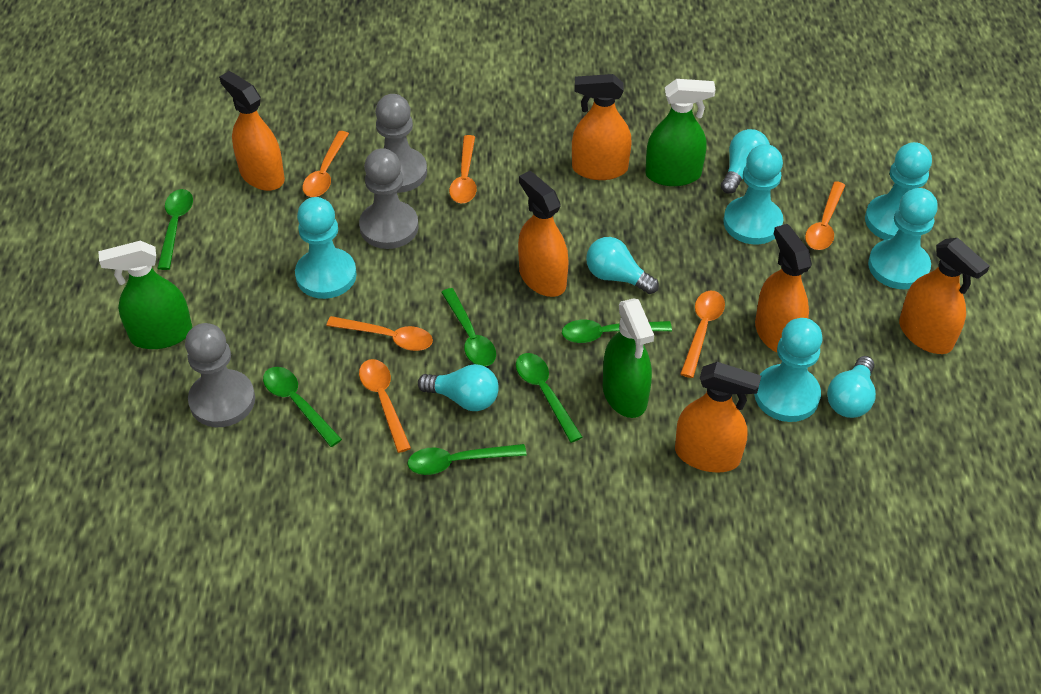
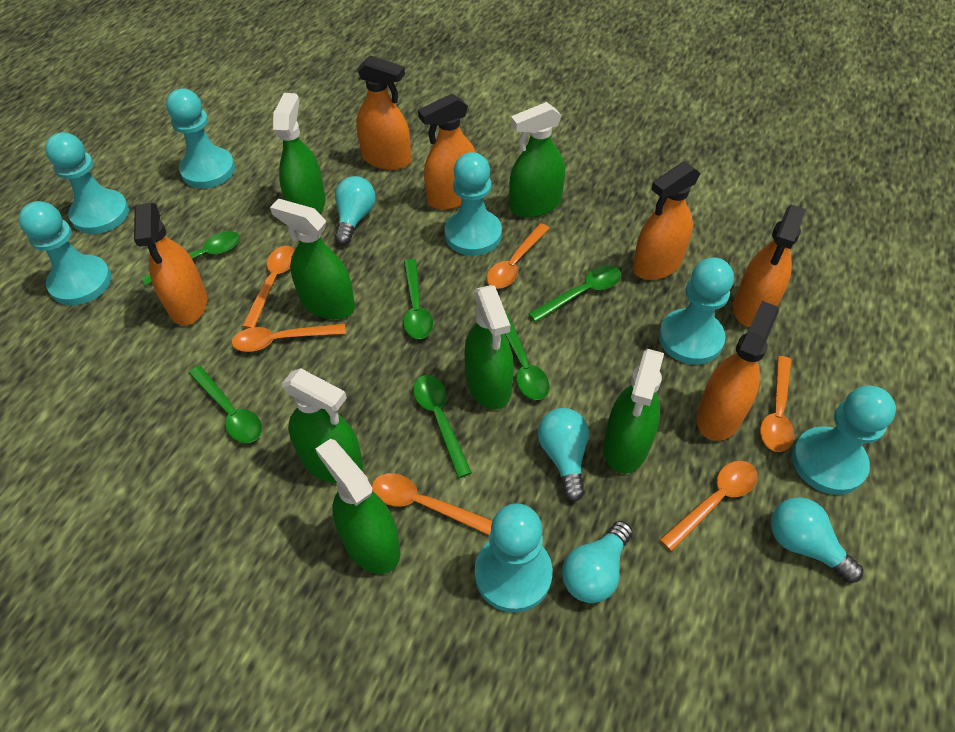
green spray bottle: [98,241,192,349] [603,298,654,418] [645,79,716,186] = 3 -> [270,199,355,319] [273,93,326,214] [282,368,363,483] [316,439,400,574] [464,285,514,410] [509,102,565,218] [604,349,664,474] = 7
grey pawn: [185,323,255,427] [359,148,419,249] [375,94,427,193] = 3 -> none = 0
turquoise pawn: [295,197,357,299] [723,144,783,244] [754,318,822,422] [865,142,932,240] [868,188,938,289] = 5 -> [19,201,112,305] [45,132,129,234] [166,88,235,188] [445,152,502,256] [475,503,553,613] [659,257,734,365] [792,386,896,495] = 7

